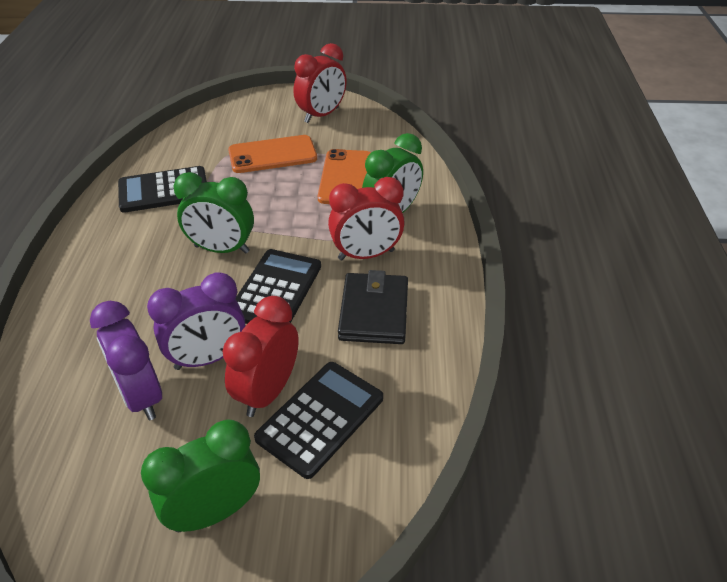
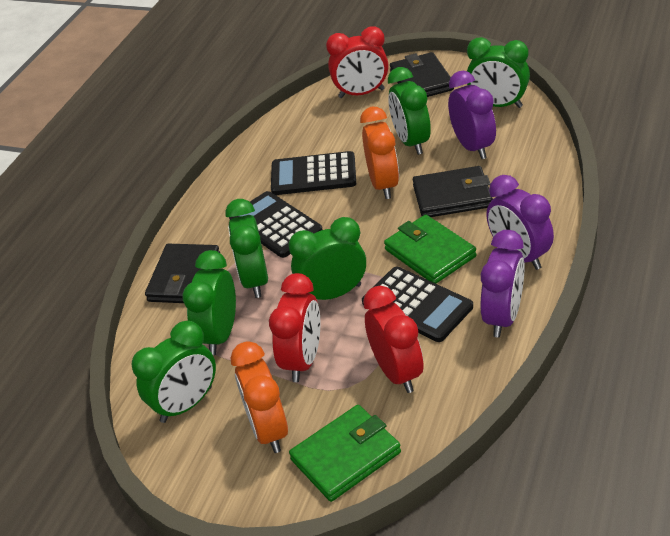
black wallet: [338,270,408,344] = 1 -> [145,244,220,303] [390,52,454,97] [413,166,493,217] = 3
green clock: [141,419,260,532] [174,172,254,254] [362,133,423,213] = 3 -> [131,321,216,423] [182,250,236,355] [225,199,268,298] [288,217,366,300] [388,67,431,155] [467,37,530,108] = 6
green wallet: none = 0 -> [289,405,401,502] [384,215,477,284] = 2
orange clock: none = 0 -> [231,341,288,453] [360,107,399,199] = 2
orange phone: [228,135,317,173] [318,149,371,204] = 2 -> none = 0
purple clock: [90,301,162,420] [147,272,245,370] = 2 -> [448,71,496,159] [481,230,525,338] [486,175,554,270] = 3

